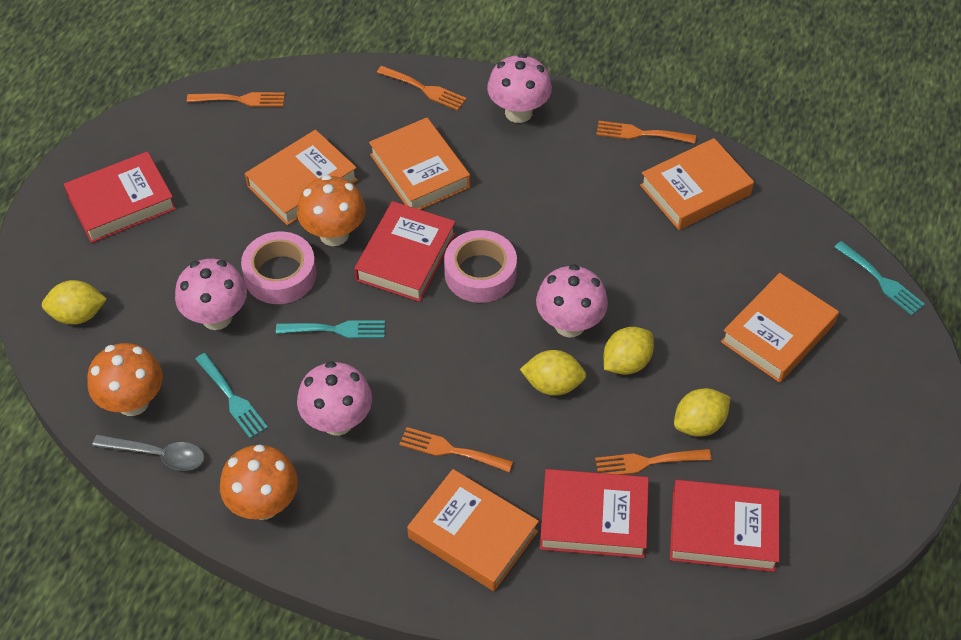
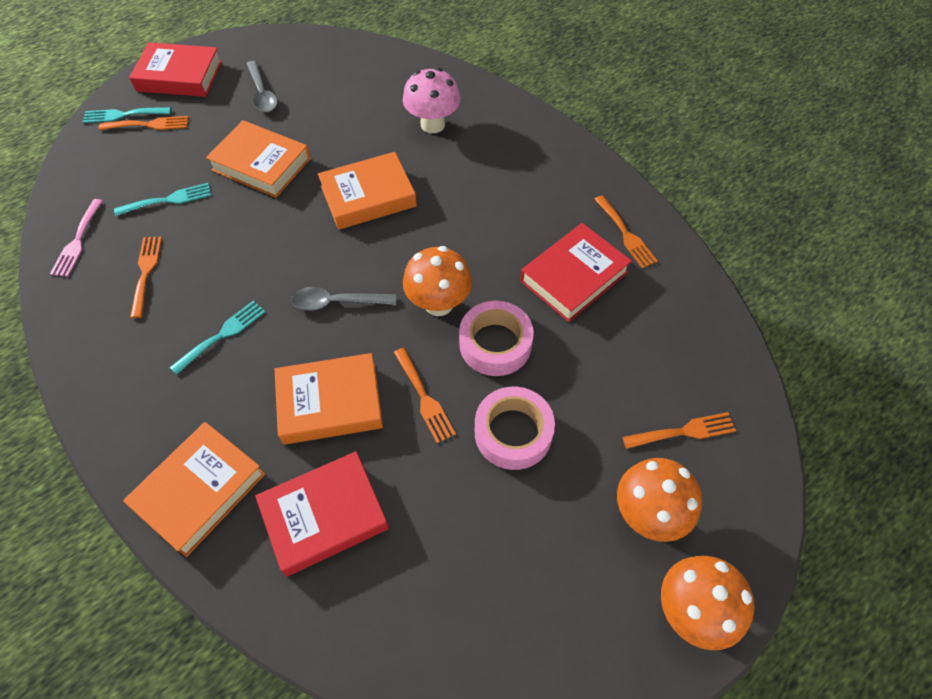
grey spoon: [92,434,205,471] = 1 -> [247,61,278,112] [291,287,396,311] = 2
orange book: [245,130,358,226] [369,118,470,210] [407,469,539,591] [640,138,754,230] [721,273,839,383] = 5 -> [123,422,265,557] [206,120,311,198] [275,353,383,445] [318,152,417,230] = 4
pink fork: none = 0 -> [50,199,103,277] = 1
pink mushroom: [175,259,247,330] [297,361,372,436] [487,54,552,123] [536,264,608,338] = 4 -> [403,67,461,133] = 1
red book: [64,151,176,243] [354,201,456,302] [540,469,649,558] [670,480,780,572] = 4 -> [129,42,222,97] [255,451,389,577] [520,223,632,322] = 3
yellow lemon: [42,280,107,325] [520,350,586,396] [604,327,654,375] [674,388,731,437] = 4 -> none = 0

